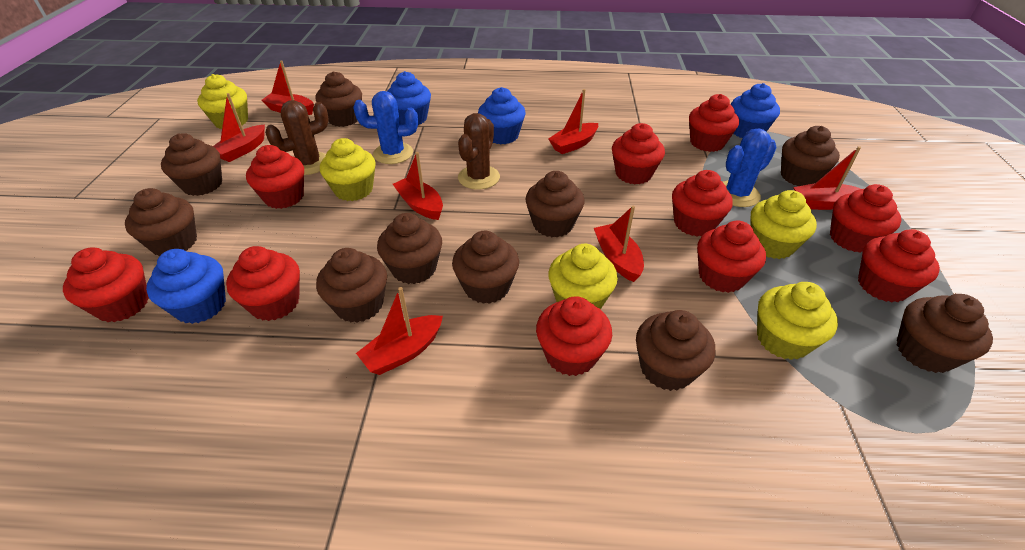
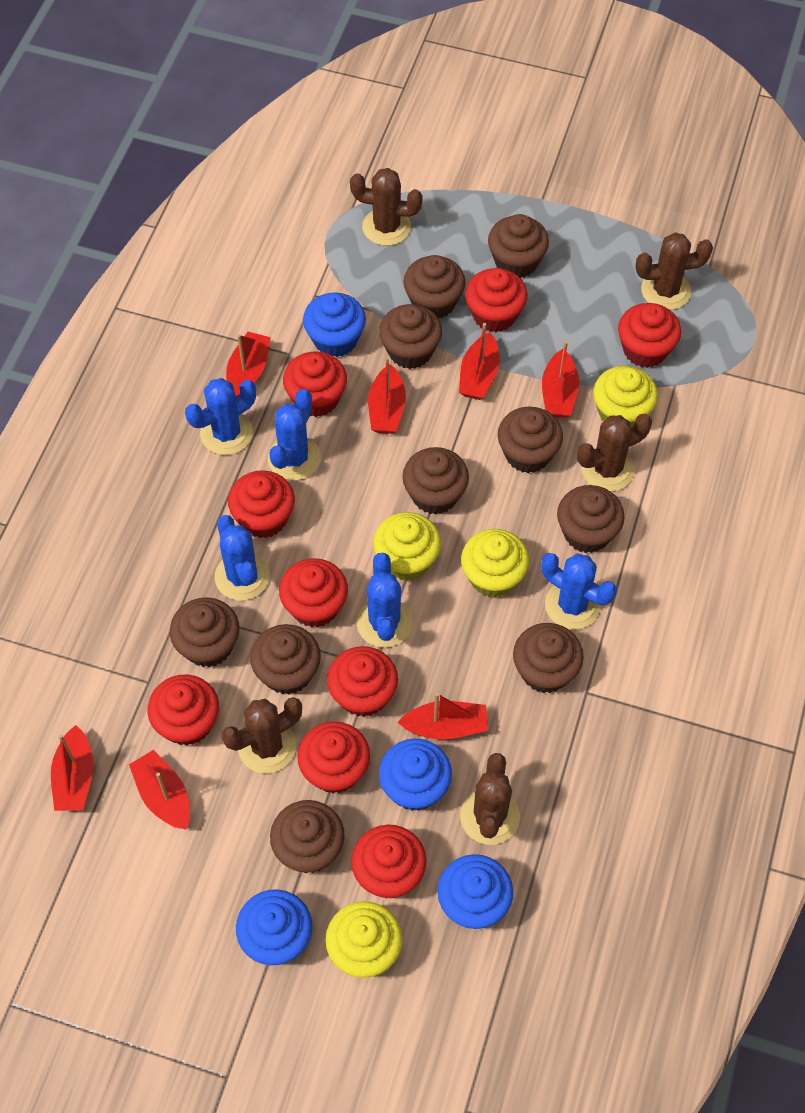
blue cactus: [353,91,418,164] [723,128,777,207] = 2 -> [185,378,256,455] [215,515,270,601] [268,389,321,480] [356,553,413,648] [541,553,617,629] = 5
brown cactus: [265,100,329,175] [458,113,500,190] = 2 -> [222,697,302,773] [350,168,423,246] [460,753,520,845] [577,414,652,491] [636,232,713,310] = 5
red cupcake: [63,247,149,322] [226,246,300,321] [246,145,304,209] [536,296,612,376] [612,123,665,184] [672,170,733,236] [689,94,739,152] [697,220,766,293] [830,184,902,253] [858,229,940,302] = 10 -> [148,674,219,746] [228,470,295,538] [279,558,348,628] [283,351,347,417] [297,721,370,793] [327,646,398,717] [351,825,427,898] [465,268,527,332] [618,303,681,368] = 9
yellow cupcake: [197,74,248,129] [320,138,376,201] [548,244,618,309] [750,190,817,259] [757,282,838,360] = 5 -> [325,901,403,978] [373,512,441,581] [461,529,529,598] [593,366,658,428] = 4

